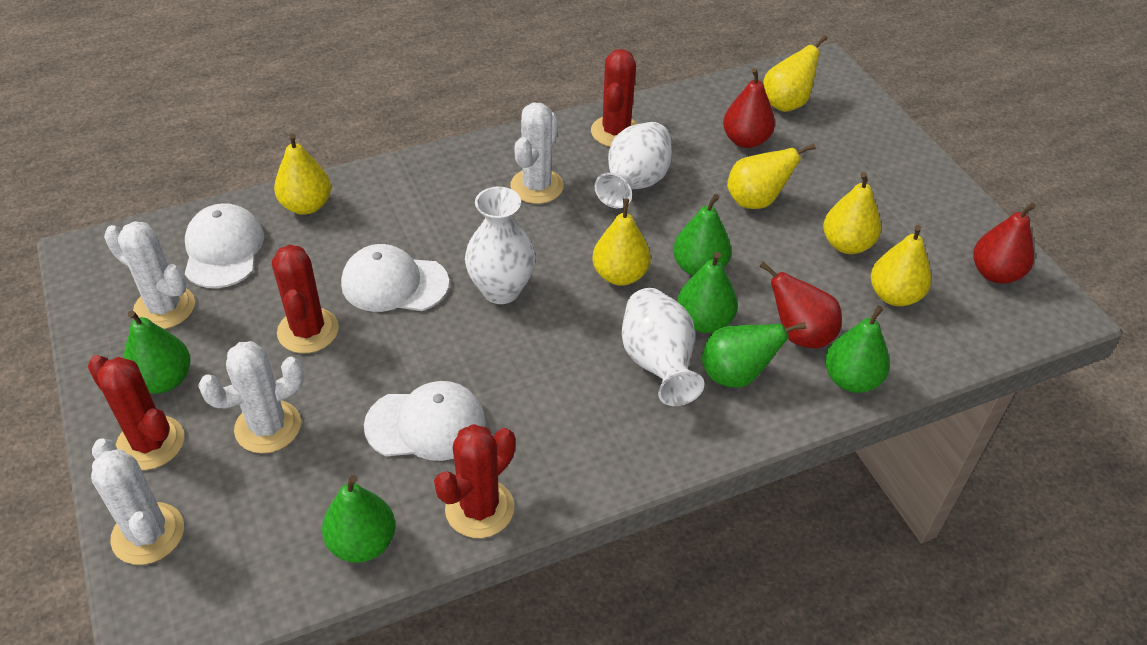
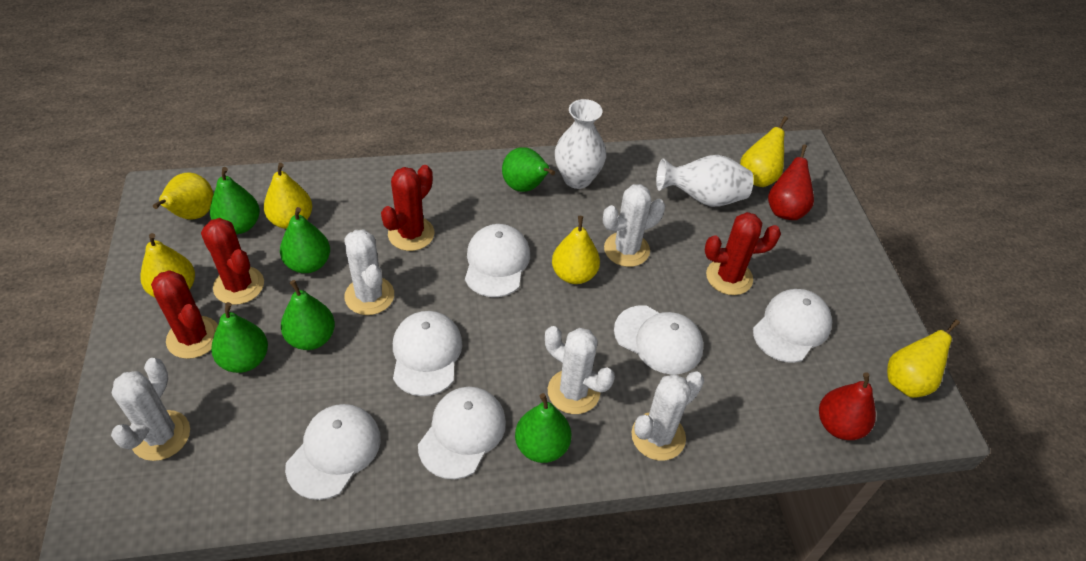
red pear: [723,68,775,148] [759,262,842,348] [973,203,1036,284] = 3 -> [768,145,814,220] [819,372,876,440] = 2
white cactus: [91,439,184,565] [104,221,195,329] [198,341,304,453] [510,103,564,204] = 4 -> [111,358,190,461] [344,229,394,315] [545,326,615,414] [603,184,665,267] [632,371,704,461] = 5
white cap: [185,203,264,288] [341,244,449,312] [364,381,486,461] = 3 -> [285,404,381,500] [393,311,462,396] [418,387,506,479] [465,224,530,297] [614,305,704,374] [753,289,832,363] = 6
white vase: [465,186,535,304] [594,122,672,208] [622,288,705,406] = 3 -> [555,99,606,189] [656,155,754,207] = 2

